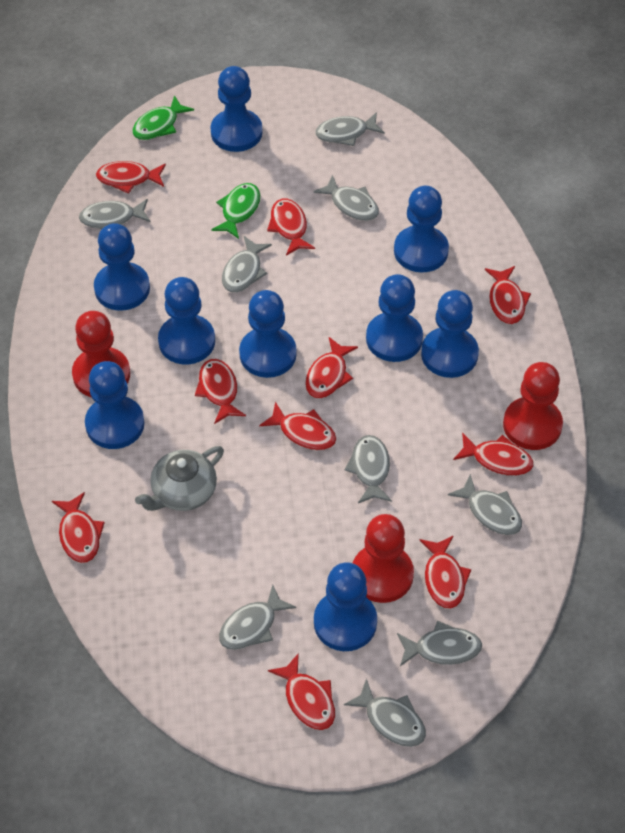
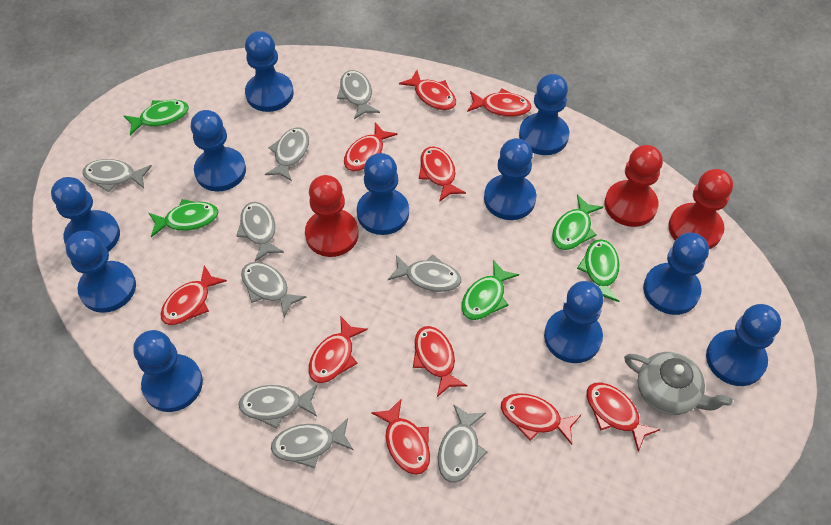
blue pawn: [85,361,144,449] [94,223,150,311] [158,277,215,364] [211,66,263,152] [239,290,297,378] [314,562,377,651] [366,274,423,362] [394,186,449,273] [421,290,479,378] = 9 -> [51,177,120,252] [66,231,136,313] [133,330,203,412] [191,110,246,191] [245,31,294,112] [357,153,409,235] [484,138,536,220] [519,74,569,155] [544,281,604,363] [643,233,709,315] [706,304,781,386] = 11
green fish: [132,95,194,140] [211,183,261,239] = 2 -> [124,100,189,136] [149,199,219,237] [461,260,519,320] [552,195,603,250] [577,239,620,302] = 5

